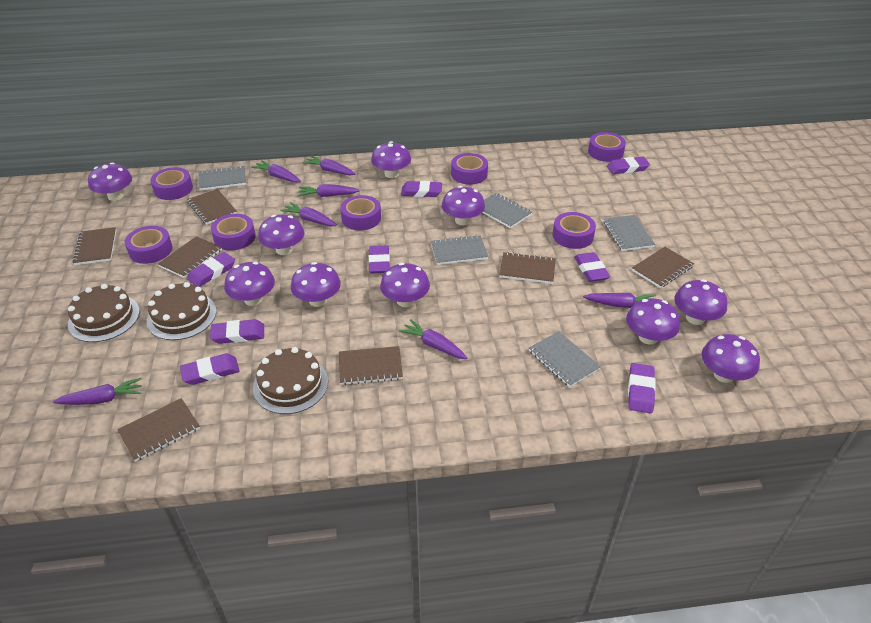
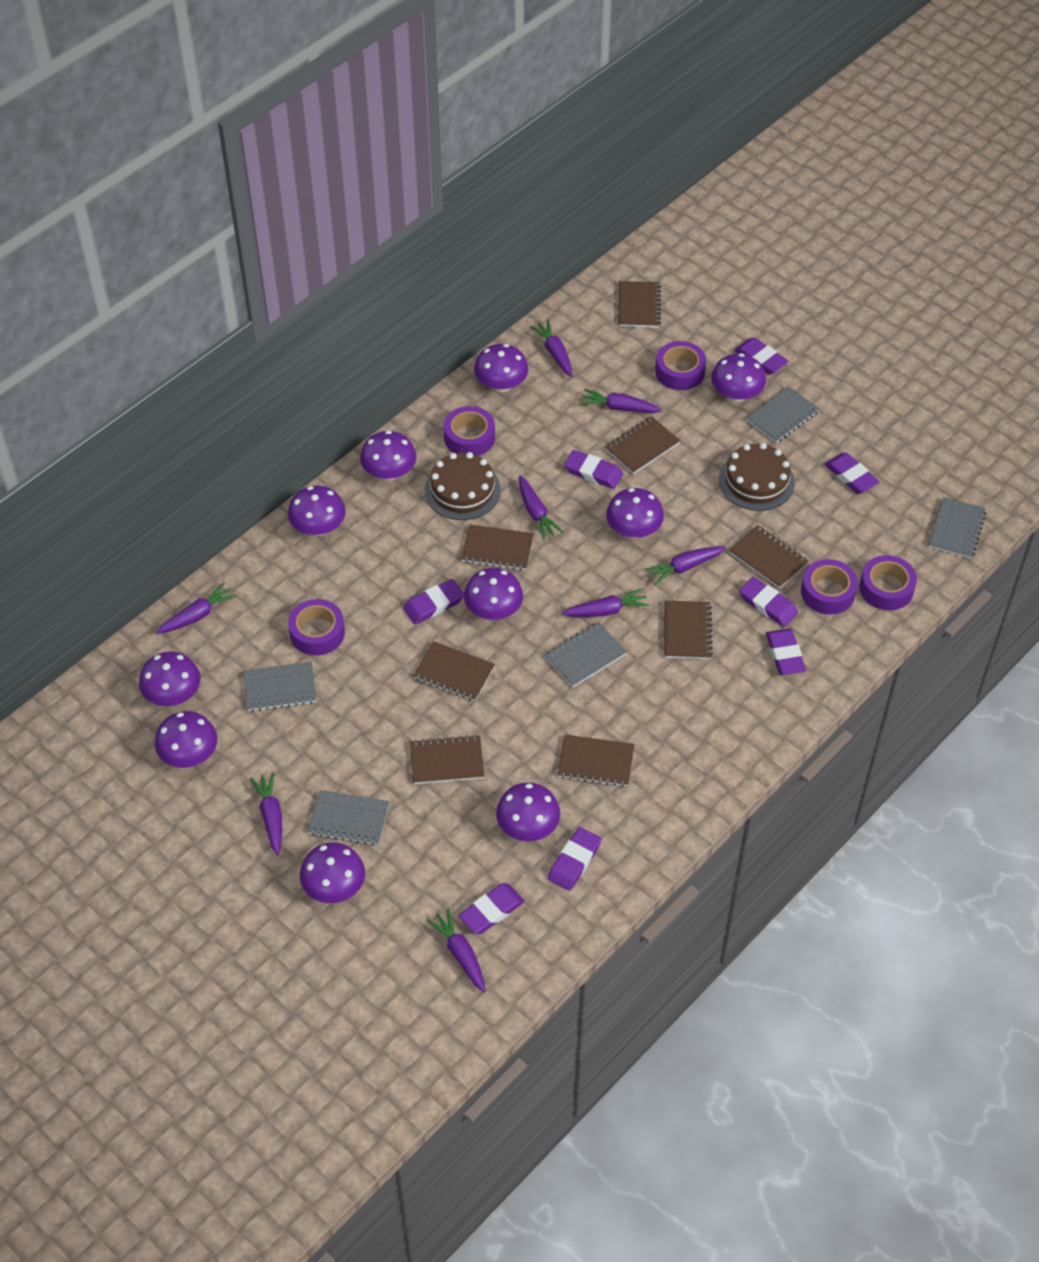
brown cake: [68,284,140,342] [147,282,217,340] [253,347,328,414] = 3 -> [425,452,501,520] [719,443,795,511] = 2
brown notebook: [72,227,116,265] [118,398,200,462] [158,236,222,278] [187,189,237,225] [339,346,403,385] [499,252,556,284] [632,247,694,288] = 7 -> [410,735,484,784] [413,641,495,701] [461,524,534,571] [557,735,634,787] [605,416,680,474] [619,281,661,328] [665,600,713,659] [729,525,808,589] = 8
purple carrot: [53,378,142,405] [251,160,301,183] [280,202,337,226] [297,184,360,197] [302,156,355,176] [399,319,468,359] [583,293,656,308] = 7 -> [156,582,237,634] [250,773,282,855] [426,908,486,992] [519,475,563,540] [530,320,572,377] [561,588,649,617] [580,389,662,413] [645,546,726,585] = 8
purple tape: [125,226,173,264] [150,167,193,200] [211,214,256,251] [340,195,381,230] [451,153,488,184] [553,212,596,249] [588,132,626,162] = 7 -> [288,599,345,656] [444,406,495,456] [655,341,706,390] [801,559,858,615] [860,555,917,610] = 5

